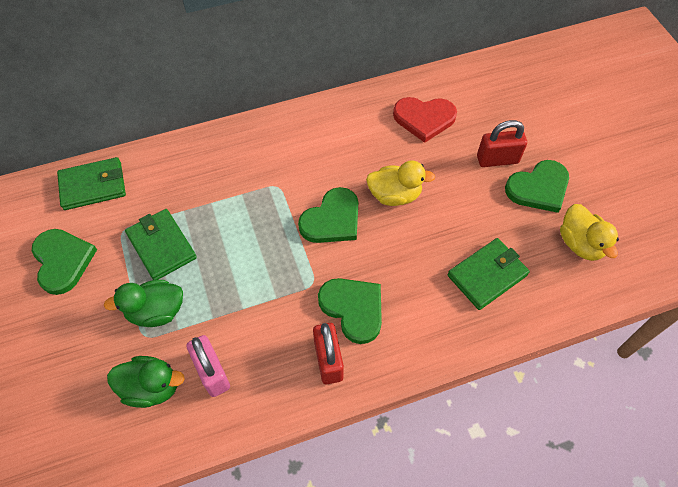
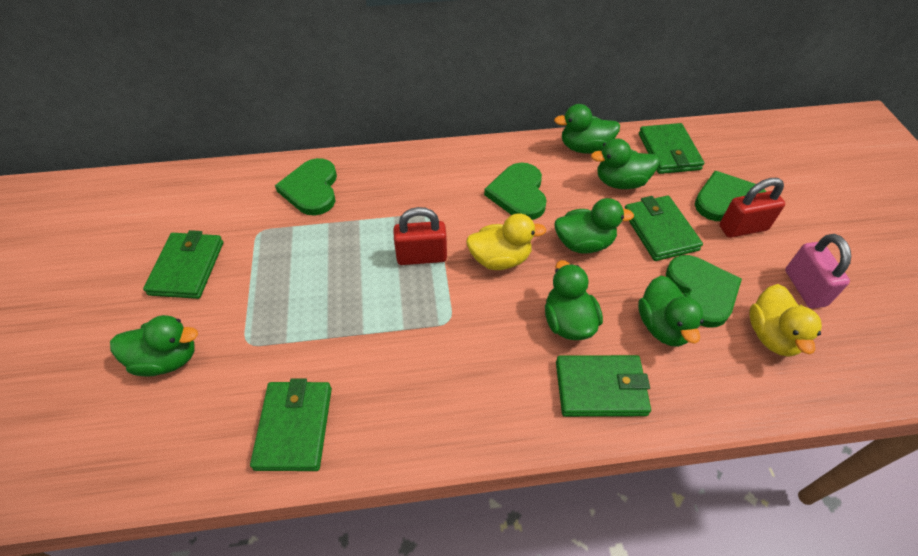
green duck: [104,280,183,327] [107,356,185,408] = 2 -> [110,315,198,377] [545,260,603,340] [554,104,620,154] [555,198,634,254] [591,138,659,189] [638,276,704,347] = 6
green wallet: [57,157,126,210] [125,209,197,280] [448,238,530,310] = 3 -> [143,230,223,299] [250,378,332,471] [556,355,651,417] [625,195,703,261] [639,123,704,174] = 5
red heart: [393,97,457,143] = 1 -> none = 0

